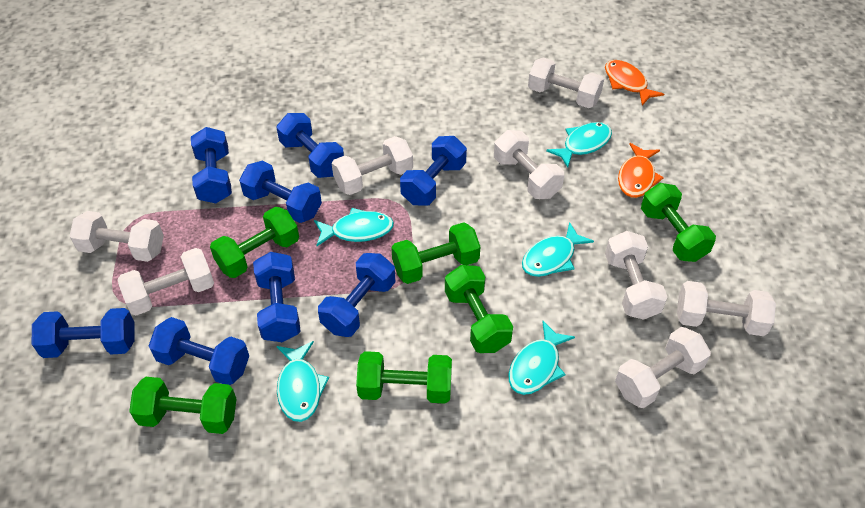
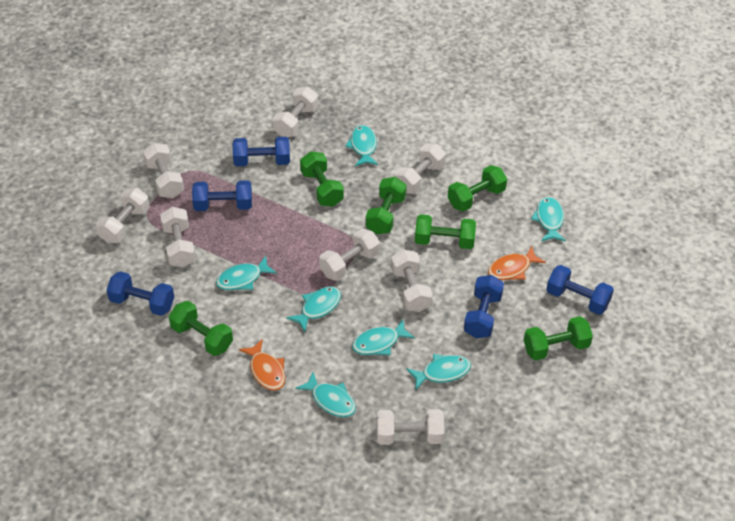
blue dumbbell: [32,308,135,358] [149,317,249,385] [191,127,232,203] [239,161,322,223] [253,252,301,342] [276,113,344,178] [318,253,395,337] [400,136,467,206] = 8 -> [107,271,174,316] [192,180,252,211] [233,137,290,166] [464,275,504,338] [546,265,614,315] = 5
turquoise fish: [277,341,329,422] [314,208,394,246] [509,321,575,395] [522,222,594,277] [546,122,612,168] = 5 -> [216,256,277,290] [286,286,341,332] [295,372,356,417] [345,125,378,166] [352,319,415,355] [406,354,471,391] [531,197,566,242] = 7

